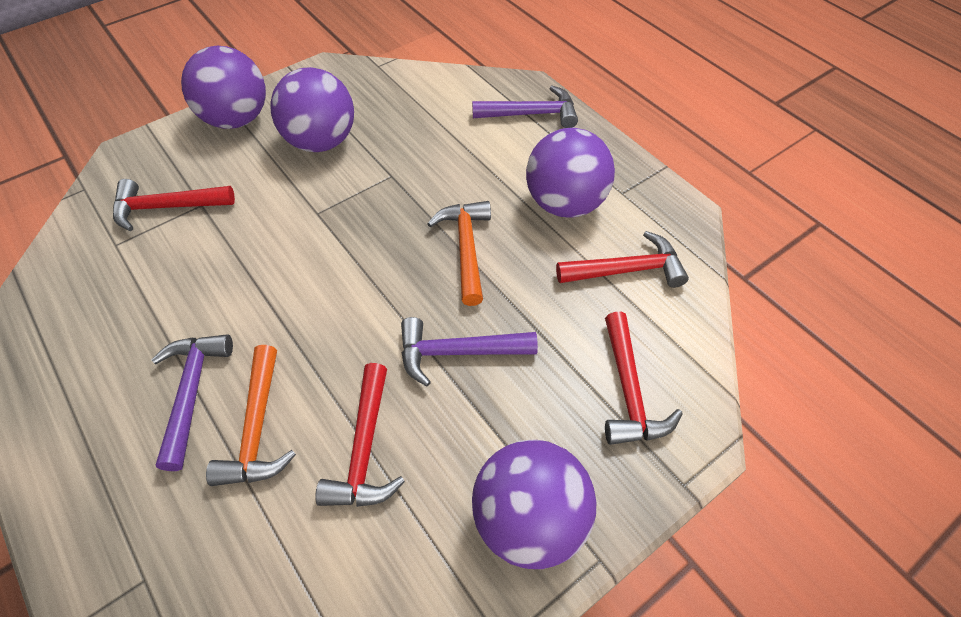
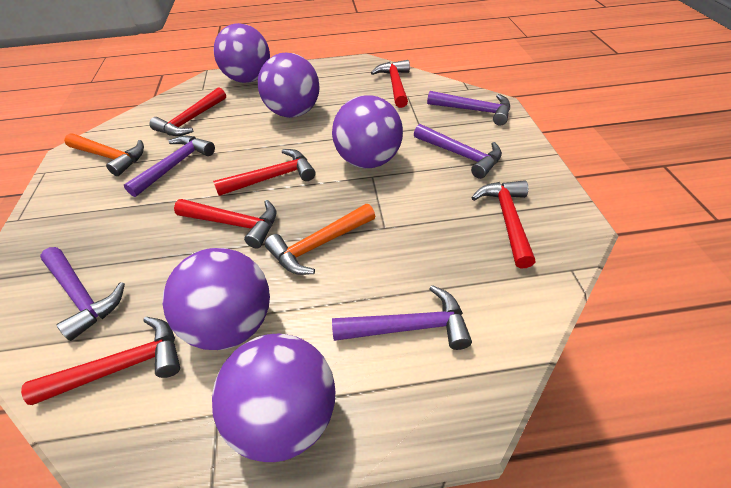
purple ball: [181,46,266,129] [270,67,354,152] [472,440,596,569] [526,128,615,218] = 4 -> [162,248,270,350] [212,334,335,462] [213,23,270,83] [258,53,320,118] [332,95,403,168] = 5
purple hammer: [152,334,233,471] [401,317,538,387] [472,86,578,128] = 3 -> [40,247,125,341] [124,136,215,197] [332,285,472,350] [414,124,502,179] [427,91,510,125] = 5
red hammer: [113,179,235,231] [315,363,405,507] [556,231,689,288] [605,312,683,445] = 4 -> [21,317,180,405] [149,87,226,136] [174,199,276,248] [213,149,316,196] [371,60,410,108] [472,180,535,268] = 6

